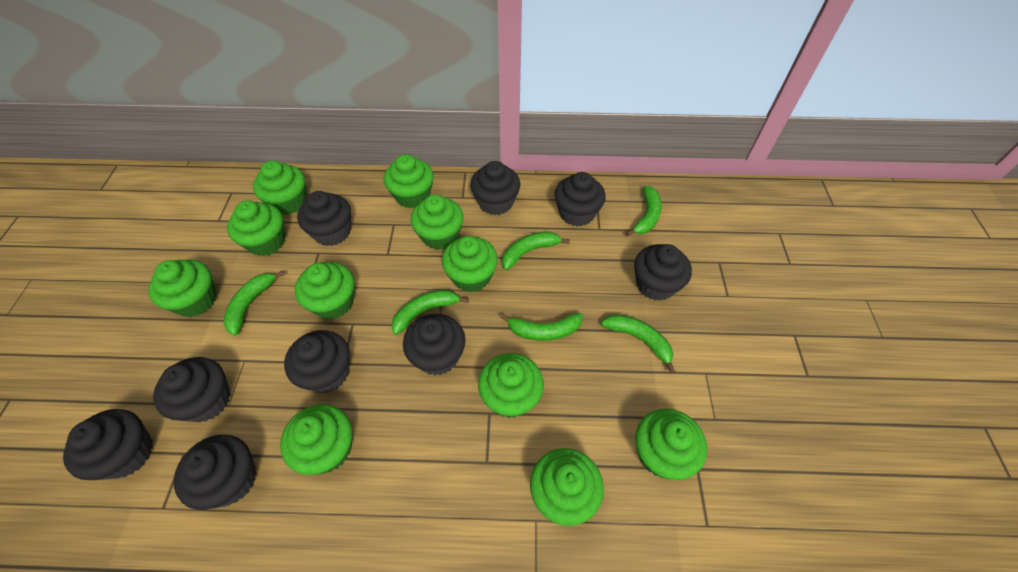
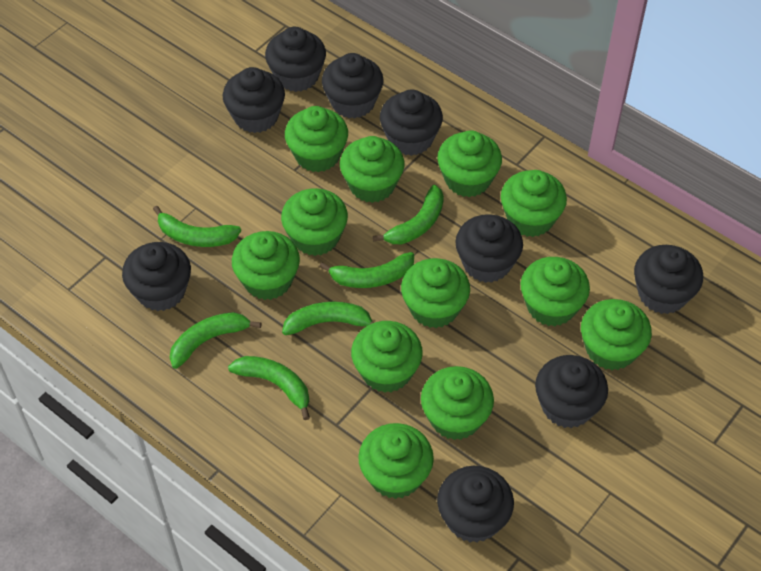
green cupcake: [148,259,217,317] [227,201,285,256] [253,161,306,215] [280,404,353,475] [295,262,355,319] [384,154,434,208] [410,195,463,250] [442,236,498,292] [478,353,544,418] [530,448,604,526] [635,409,707,480] = 11 -> [232,231,300,300] [281,188,348,256] [285,106,348,172] [340,136,404,203] [351,321,423,393] [358,423,434,499] [401,258,470,328] [421,366,494,440] [437,130,502,197] [501,170,567,237] [521,257,590,326] [581,299,652,370] = 12

